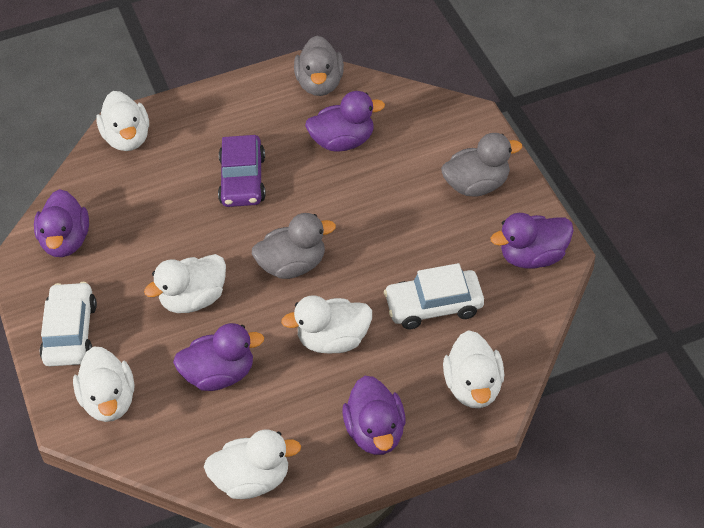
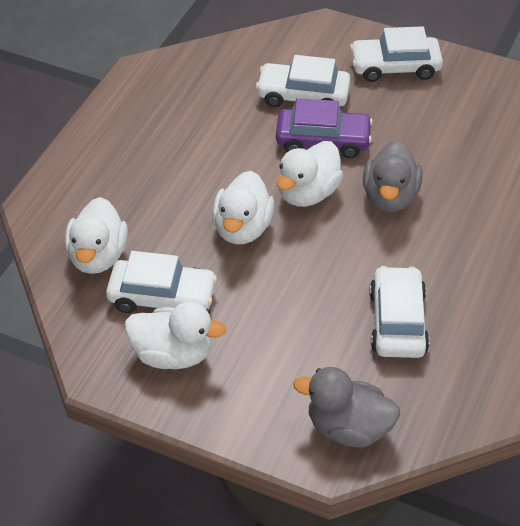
grey duck: [252,213,336,279] [294,36,344,96] [441,133,522,197] = 3 -> [293,367,400,447] [363,140,423,212] = 2
purple duck: [34,189,89,257] [173,323,264,391] [305,91,385,152] [342,376,405,455] [491,213,573,269] = 5 -> none = 0
white car: [40,282,97,366] [384,263,484,329] = 2 -> [106,251,217,313] [256,55,351,107] [350,26,443,82] [369,266,429,358] = 4
white duck: [73,346,134,422] [96,91,149,151] [144,254,226,313] [204,429,301,499] [281,295,372,354] [443,330,504,408] = 6 -> [65,197,128,274] [125,302,226,369] [212,171,275,244] [277,141,343,207] = 4

